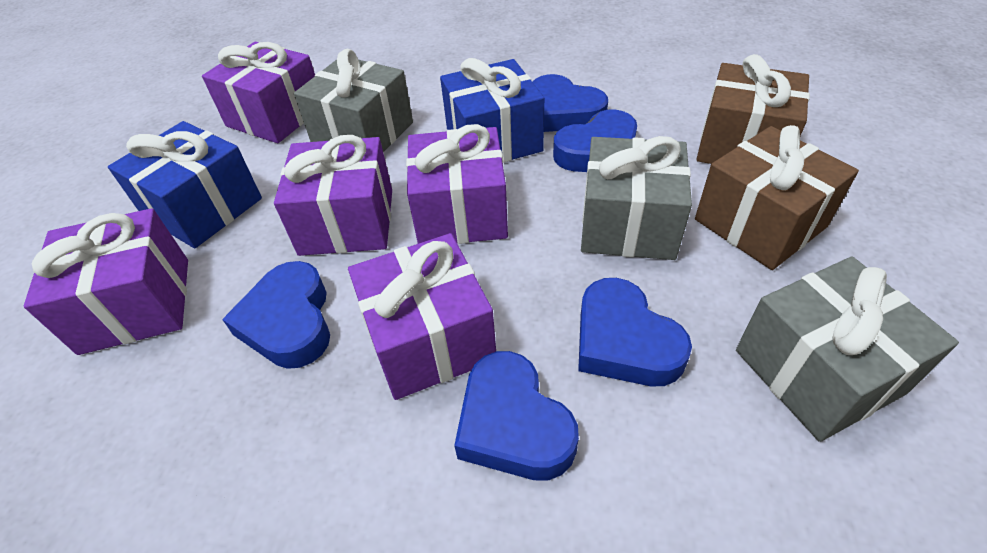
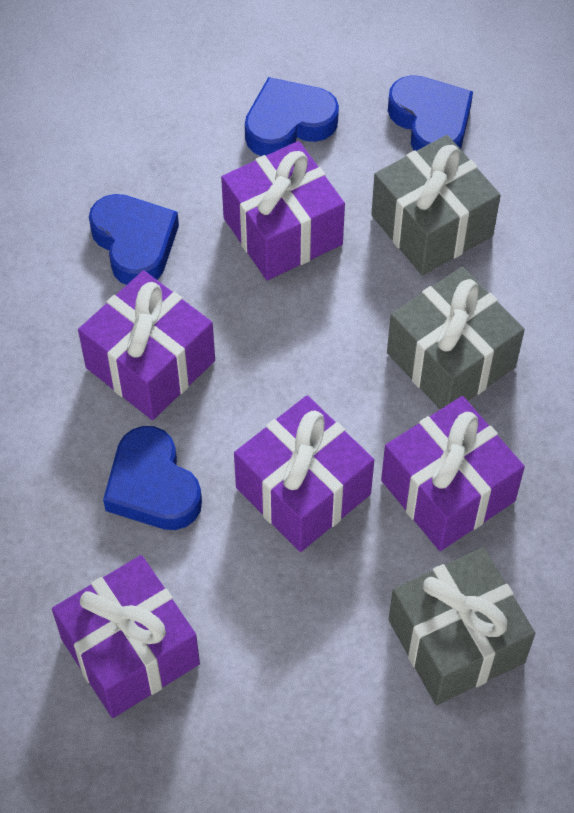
blue gift: [108,121,262,248] [440,58,544,162] = 2 -> none = 0
blue heart: [222,261,330,369] [454,351,579,480] [533,74,608,132] [553,110,637,172] [578,278,692,386] = 5 -> [89,194,179,285] [103,426,202,530] [245,77,339,156] [388,75,473,151] = 4
brown gift: [695,125,859,270] [696,54,810,164] = 2 -> none = 0

